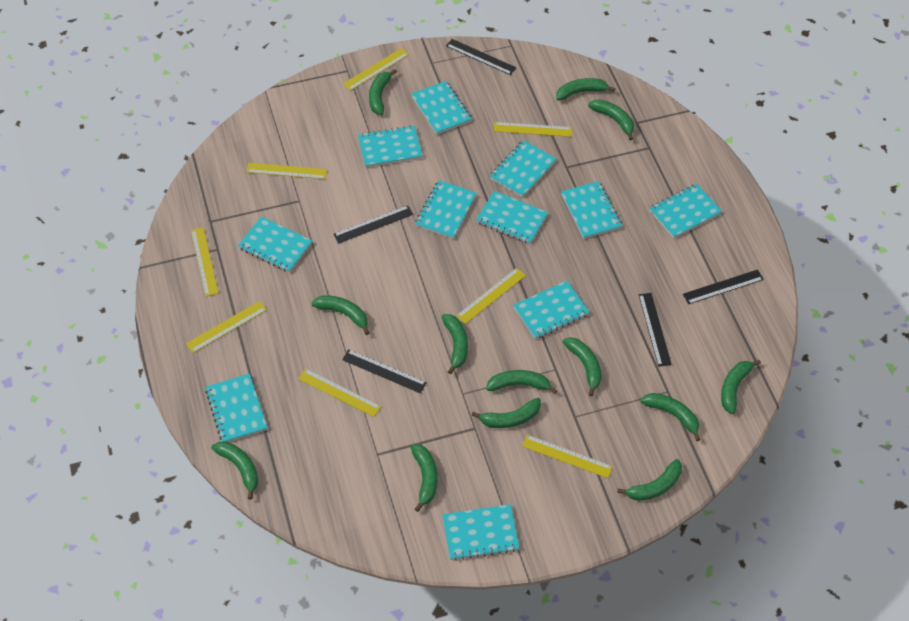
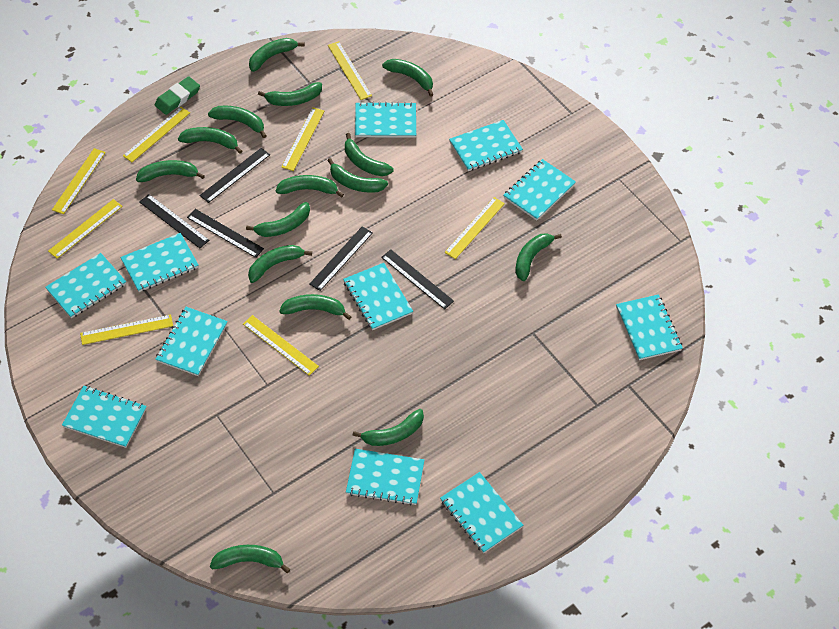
green banana: [211,441,259,500] [311,295,369,335] [369,69,397,115] [411,444,438,512] [442,314,468,374] [471,398,541,428] [486,370,557,394] [556,78,615,101] [563,337,602,396] [588,99,634,140] [617,459,682,501] [641,393,701,441] [721,360,761,414] = 13 -> [136,160,205,182] [178,127,242,154] [208,106,266,138] [210,545,291,573] [246,202,310,237] [248,245,312,283] [249,38,305,72] [258,82,322,106] [276,175,344,198] [279,294,351,320] [327,158,388,193] [345,133,394,176] [352,409,424,446] [382,59,433,97] [515,233,562,281] = 15
green eraser: none = 0 -> [155,76,200,115] = 1

